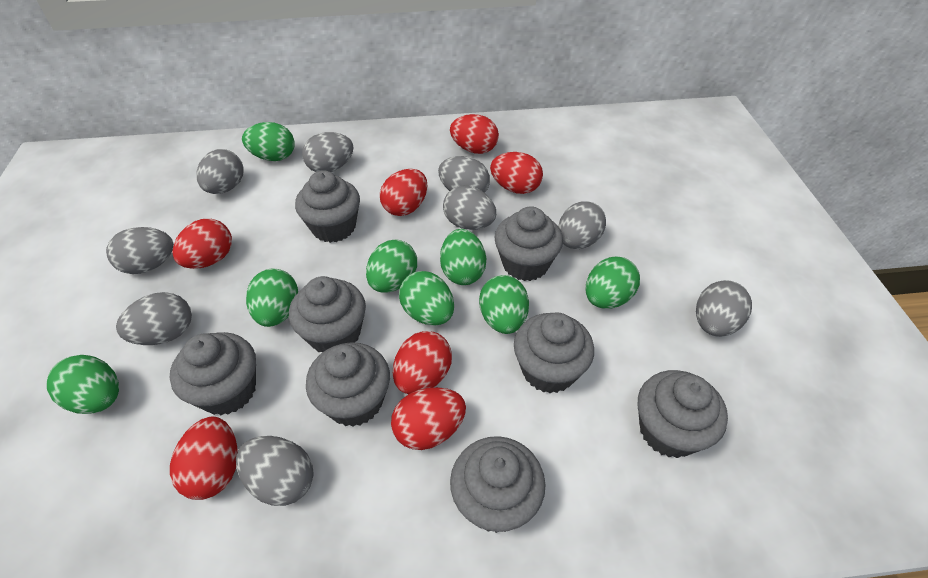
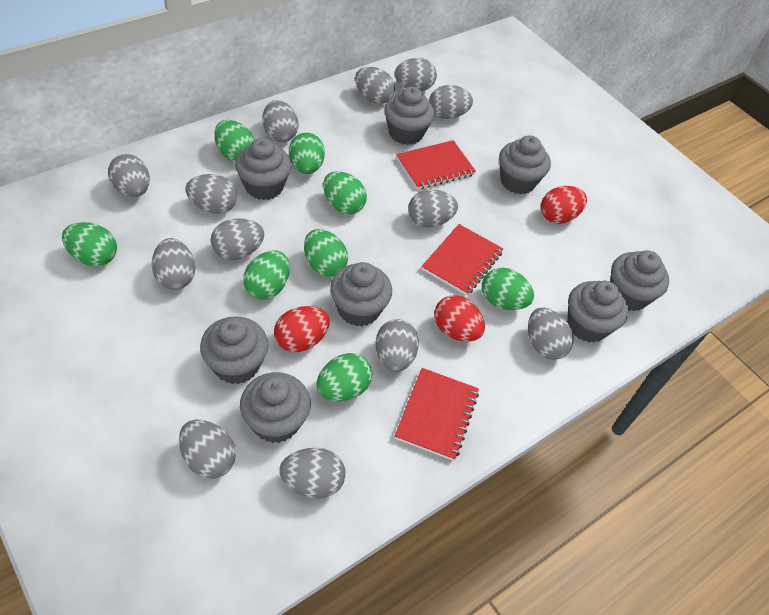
grey egg: [106,227,173,274] [116,292,192,345] [196,149,243,194] [236,436,314,506] [302,132,354,172] [438,156,490,193] [443,186,496,230] [558,201,606,249] [696,280,752,337] = 9 -> [108,154,150,197] [152,238,195,290] [179,420,236,479] [185,174,237,214] [211,218,264,260] [263,100,298,142] [279,448,345,499] [355,67,395,104] [375,319,419,372] [394,58,437,91] [408,189,458,227] [429,85,473,119] [528,308,574,360] = 13
red egg: [170,417,238,500] [172,219,232,269] [380,169,427,216] [391,387,466,450] [393,331,452,394] [450,114,499,154] [490,152,543,194] = 7 -> [274,306,330,352] [434,295,485,342] [541,186,587,224] = 3
red notebook: none = 0 -> [395,368,479,461] [396,140,476,190] [422,224,503,296] = 3

